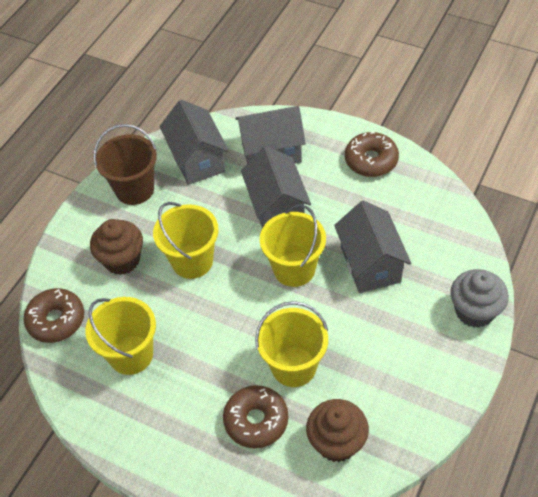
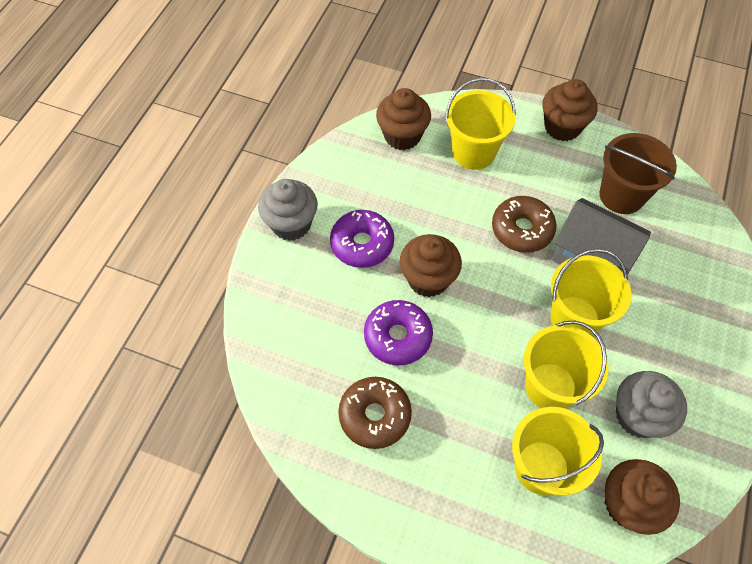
brown cupcake: [90,219,143,275] [306,399,369,462] = 2 -> [376,88,431,150] [400,234,462,297] [542,79,598,141] [605,459,680,535] = 4
brown donut: [24,288,84,343] [223,385,288,448] [345,132,399,177] = 3 -> [338,377,412,449] [492,196,557,253] = 2
grey cupcake: [450,269,509,328] = 1 -> [258,179,318,241] [616,371,687,438] = 2
grey house: [160,100,229,185] [235,106,306,164] [241,146,311,228] [334,200,411,293] = 4 -> [552,198,651,275] = 1
purple donut: none = 0 -> [330,210,394,268] [364,300,433,365] = 2

